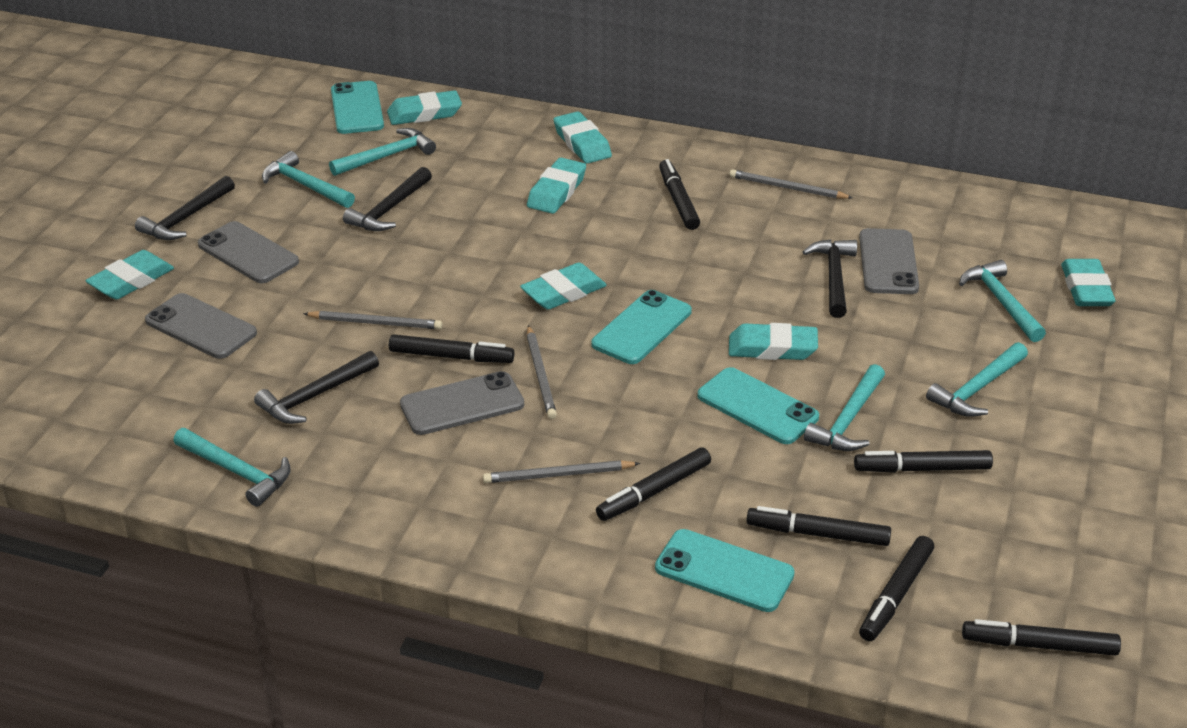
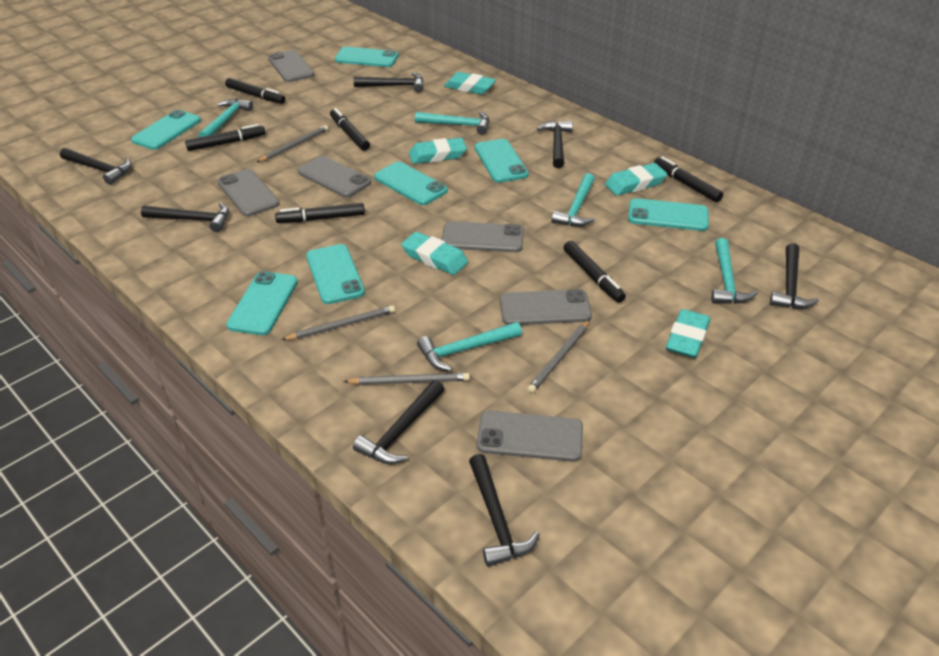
black hammer: [135,176,235,240] [254,351,379,424] [343,167,432,231] [803,239,857,318] = 4 -> [60,148,131,185] [141,202,229,232] [353,380,445,464] [354,72,423,93] [469,454,540,567] [537,121,573,168] [770,243,819,309] = 7
black marker: [389,334,514,363] [596,448,711,521] [659,159,700,230] [747,506,891,546] [854,450,993,473] [859,536,934,641] [962,619,1121,656] = 7 -> [185,124,265,151] [225,78,285,104] [275,203,365,223] [330,108,370,151] [563,241,626,303] [654,156,723,202] = 6
grey phone: [145,293,257,359] [198,221,299,283] [400,371,524,435] [859,228,919,294] = 4 -> [218,169,279,216] [268,50,314,82] [298,156,371,198] [441,221,524,252] [477,411,583,462] [499,289,592,325] = 6
turquoise eraser: [85,250,174,299] [387,90,462,125] [520,263,607,310] [527,158,586,214] [554,111,612,164] [729,323,818,360] [1061,259,1116,306] = 7 -> [401,232,468,275] [409,138,467,164] [444,72,496,95] [605,163,667,196] [666,309,710,358] = 5
turquoise hammer: [173,428,291,507] [262,151,355,208] [329,128,436,176] [804,364,885,451] [926,342,1028,417] [959,260,1046,342] = 6 -> [199,99,253,137] [415,111,489,135] [417,322,522,371] [551,173,595,226] [711,238,758,304] = 5
turquoise phone: [331,81,384,134] [592,290,692,364] [655,529,795,612] [697,367,819,444] = 4 -> [131,110,201,150] [226,271,298,335] [306,244,365,304] [335,47,399,67] [374,162,448,205] [475,139,529,183] [628,198,709,231] = 7

